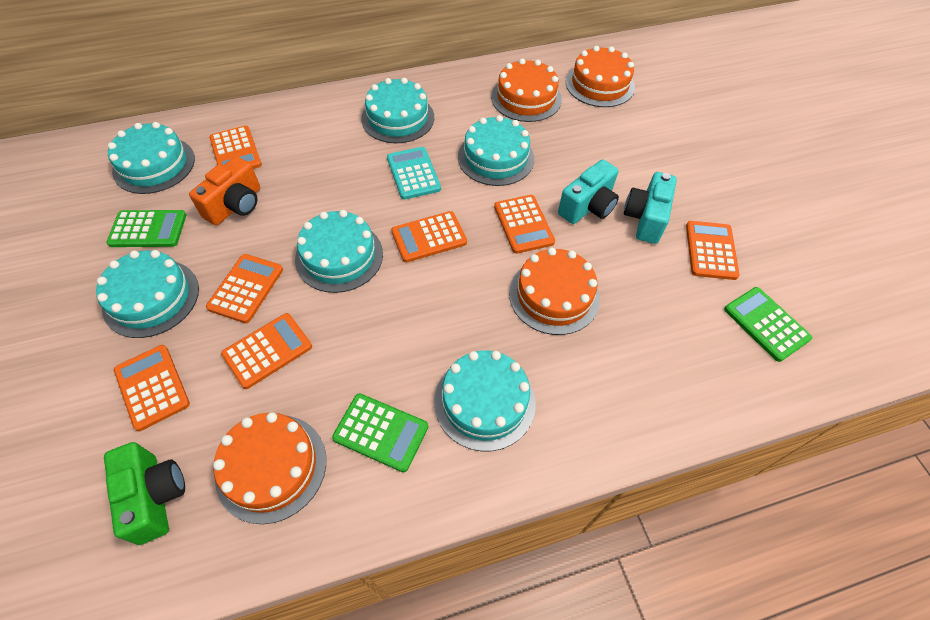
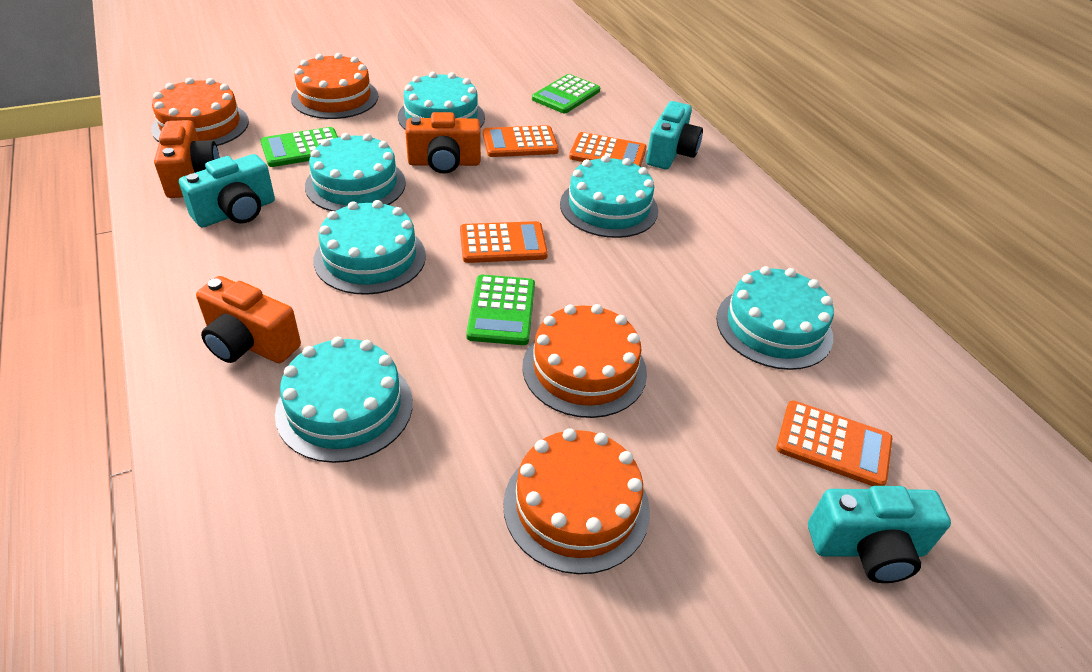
green camera: [104,442,185,545] = 1 -> none = 0
orange calculator: [114,345,190,431] [206,254,283,323] [209,126,262,169] [221,313,312,389] [391,211,467,262] [494,195,555,254] [686,221,740,280] = 7 -> [460,221,548,263] [483,125,559,157] [569,132,646,167] [776,400,892,486] = 4
orange camera: [189,156,260,225] = 1 -> [154,120,220,198] [196,276,301,363] [405,112,481,174] = 3
turquoise calculator: [387,147,441,200] = 1 -> none = 0
turquoise camera: [558,159,619,224] [624,172,677,244] = 2 -> [179,154,275,227] [646,101,703,169] [808,486,951,583] = 3

